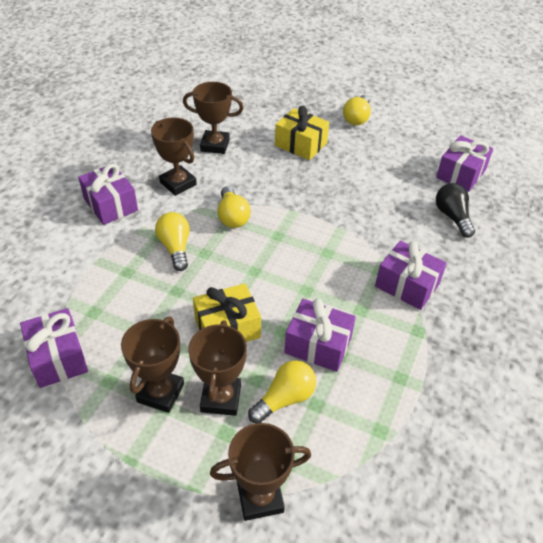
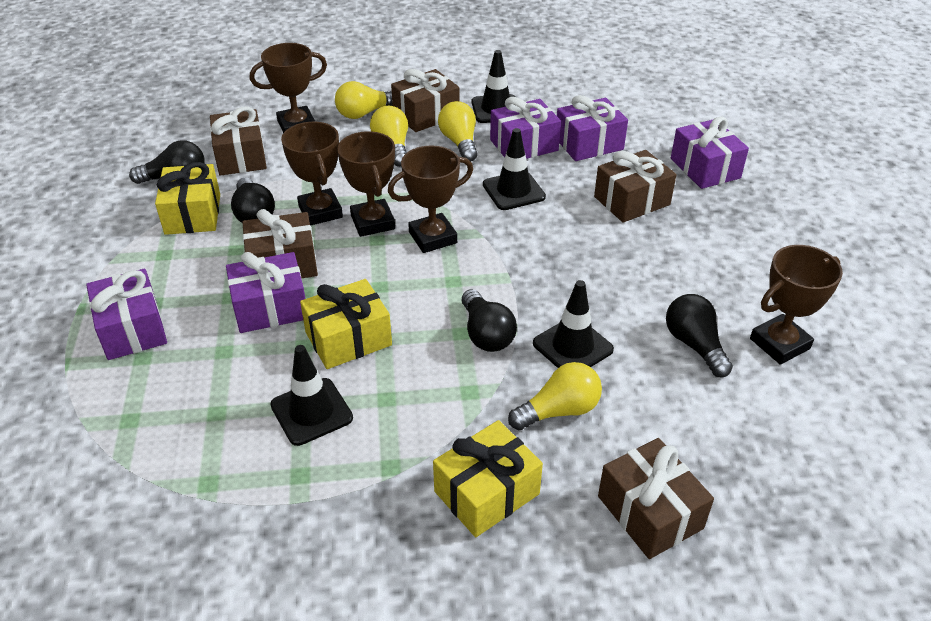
black light bulb: [436,183,475,238] = 1 -> [129,140,205,184] [231,178,275,223] [462,289,517,352] [666,294,733,377] = 4
black traffic cone: none = 0 -> [271,345,353,446] [472,50,515,123] [483,128,546,210] [533,280,614,368] = 4
brown gift: none = 0 -> [210,106,267,176] [243,209,318,278] [391,69,460,132] [594,150,677,223] [598,438,714,559] = 5
yellow gift: [193,283,261,342] [275,106,329,160] = 2 -> [155,162,220,235] [300,279,392,369] [433,420,543,537] = 3

